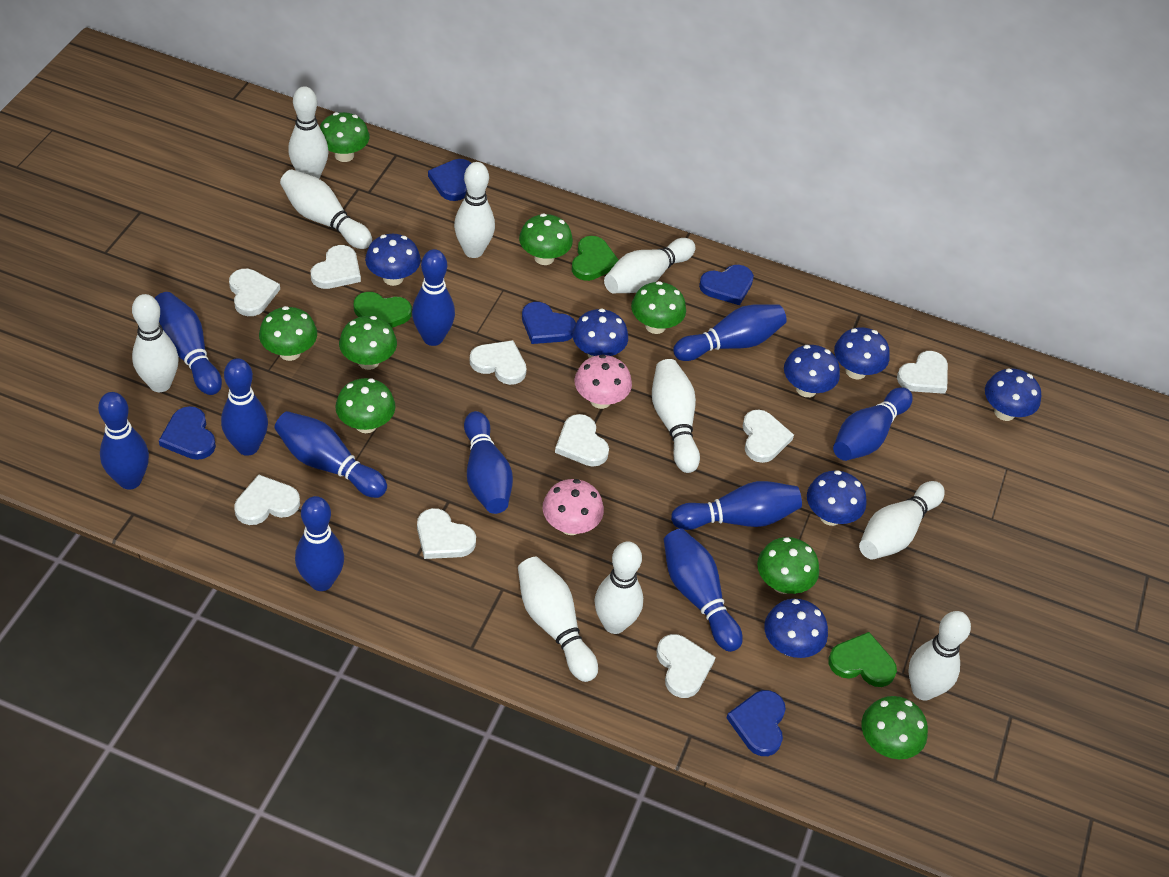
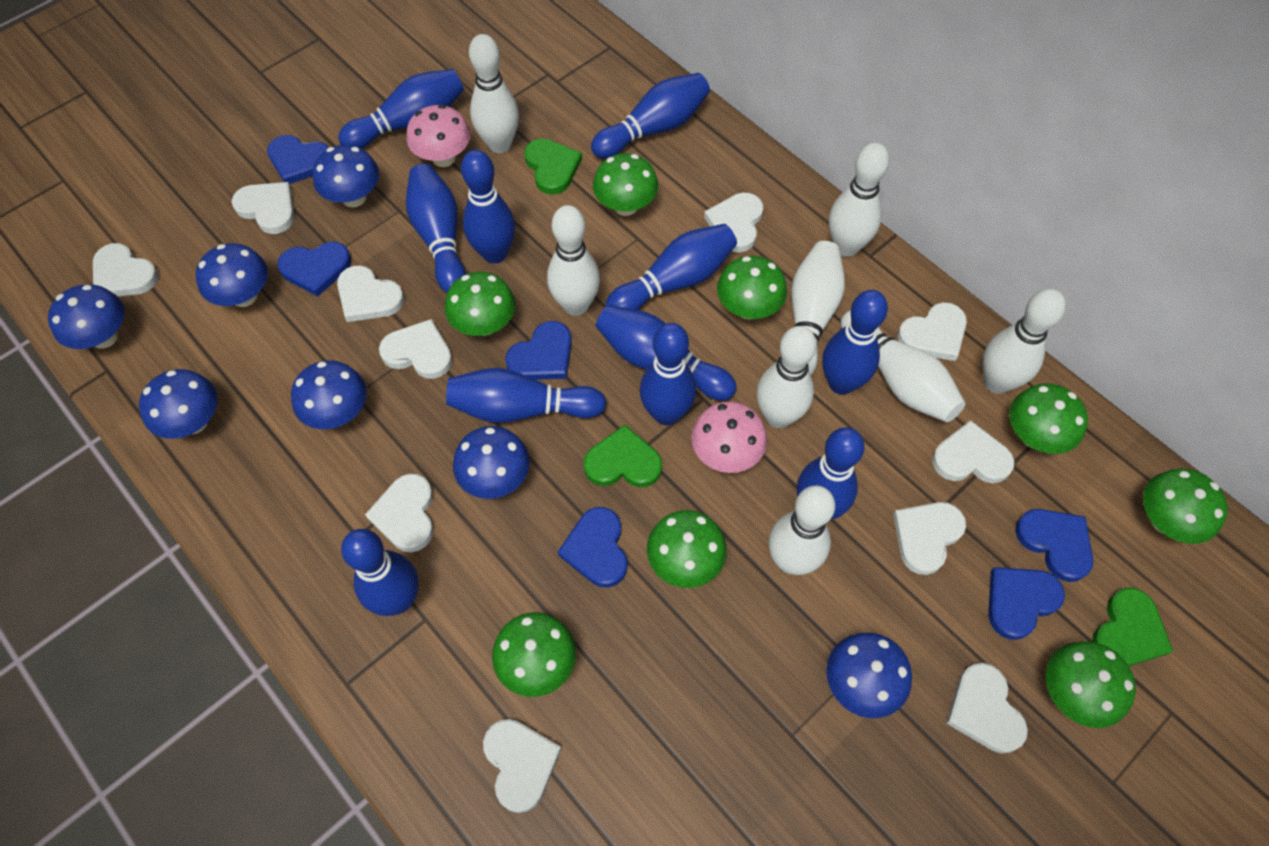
blue heart: [159,406,216,460] [428,159,471,201] [522,302,576,344] [699,265,754,305] [726,690,786,756] = 5 -> [267,135,329,184] [277,242,351,296] [505,321,572,380] [558,507,627,587] [988,567,1065,640] [1015,509,1093,582] = 6
white bowling pin: [132,294,179,392] [280,169,372,249] [288,86,328,179] [454,162,495,258] [518,557,598,682] [595,541,643,634] [604,238,696,293] [652,359,700,473] [859,481,945,560] [909,611,971,700] = 10 -> [469,34,519,153] [547,205,600,316] [757,326,817,428] [769,485,835,575] [791,241,845,375] [829,143,889,257] [841,310,966,422] [983,289,1066,394] = 8
white heart: [229,269,280,316] [234,474,300,525] [311,245,361,289] [417,508,476,559] [470,340,527,385] [555,414,609,466] [657,634,716,698] [743,409,794,463] [897,351,948,394] = 9 -> [93,243,159,296] [232,182,295,234] [337,265,404,322] [365,474,434,552] [379,319,452,379] [483,719,561,813] [704,193,763,252] [893,502,966,575] [897,302,967,361] [932,420,1014,483] [946,663,1028,753] = 11

